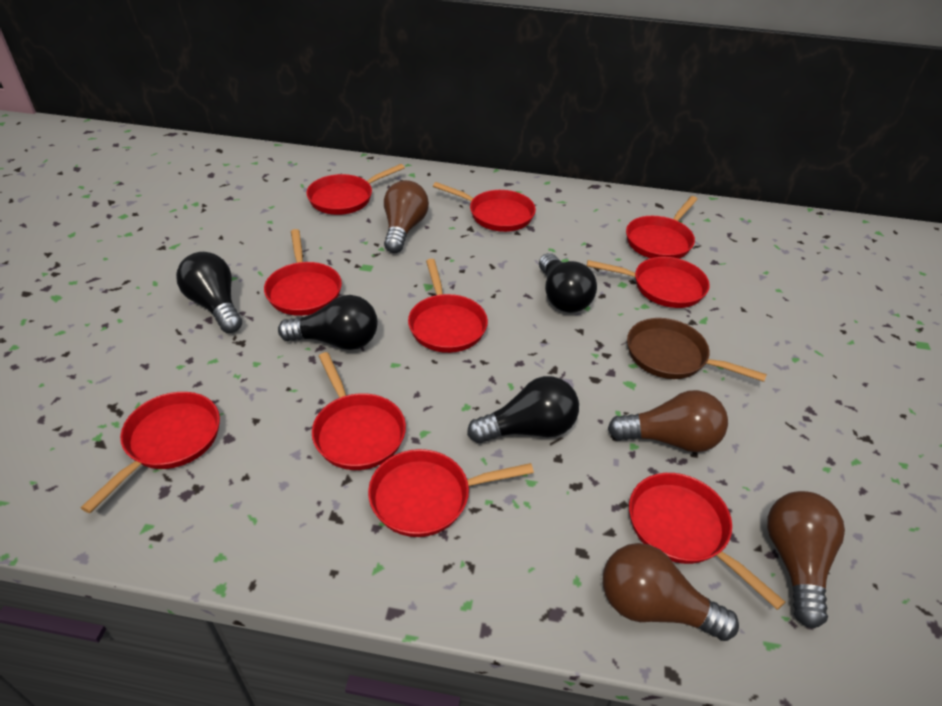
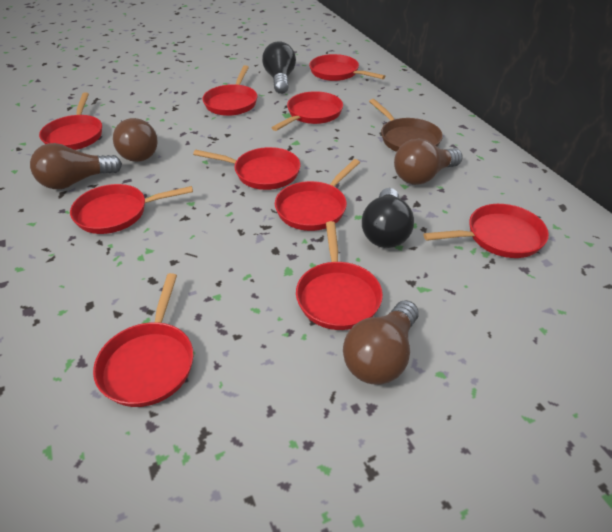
black light bulb: [176,252,242,333] [278,295,378,350] [467,376,579,443] [539,253,597,313] = 4 -> [262,41,296,94] [362,188,414,248] = 2

